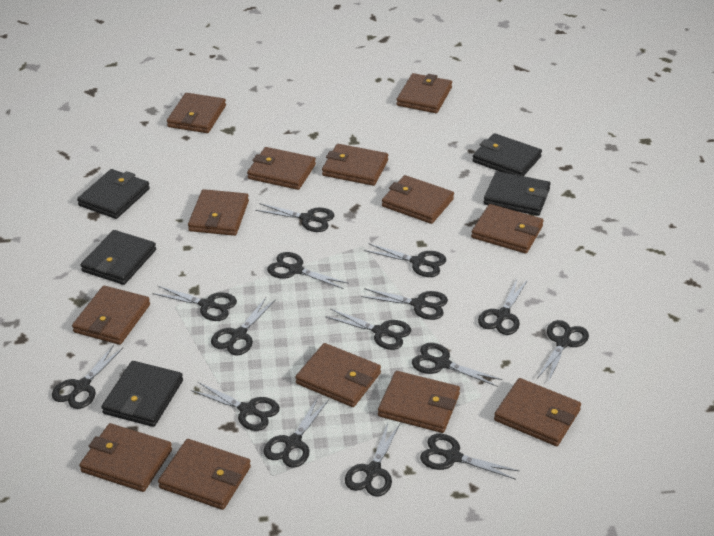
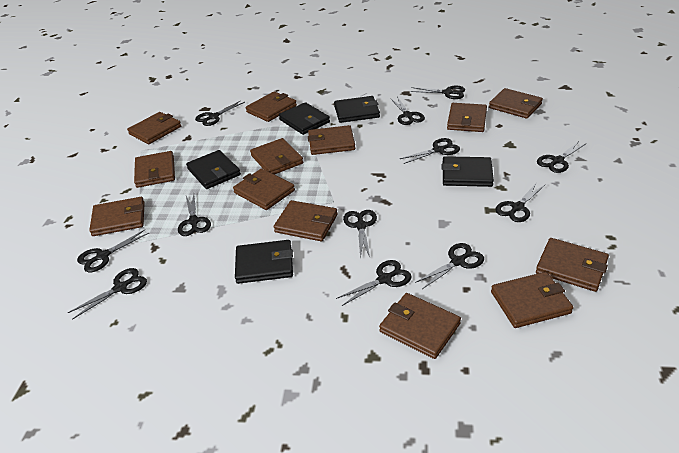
black scissors: [52,345,123,409] [152,286,237,321] [191,382,280,431] [211,298,275,356] [255,203,334,232] [264,397,329,468] [267,252,349,289] [325,309,411,350] [345,423,400,496] [361,288,448,320] [364,243,446,277] [412,343,502,387] [420,434,519,480] [478,279,528,335] [537,320,589,383] = 15 -> [68,268,147,320] [77,230,149,272] [178,194,211,236] [195,100,245,126] [336,260,412,306] [343,210,377,259] [390,97,425,125] [400,138,460,164] [410,86,465,99] [415,243,484,289] [495,183,546,222] [537,141,587,173] = 12

